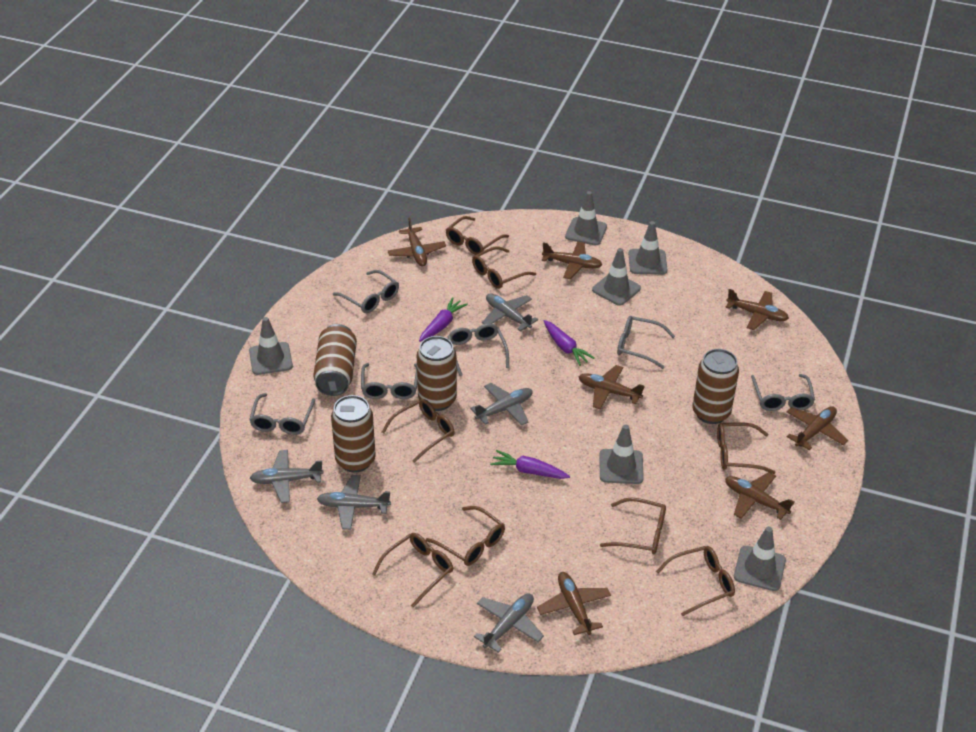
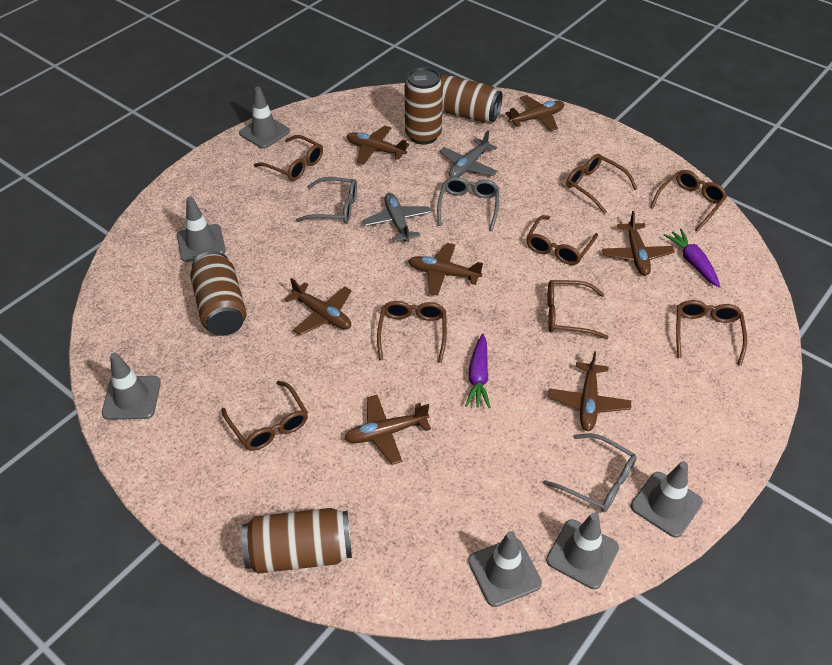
grey glasses: [249,393,315,435] [333,270,399,313] [361,363,417,399] [447,323,509,376] [617,316,675,369] [751,374,815,411] = 6 -> [296,177,357,223] [437,177,499,231] [543,433,637,512] = 3
grey plane: [250,450,324,503] [317,475,391,530] [470,383,533,426] [474,593,544,653] [482,293,538,331] = 5 -> [363,193,431,242] [439,130,498,178] = 2
purple carrot: [419,297,468,342] [490,450,570,479] [544,320,595,366] = 3 -> [465,334,491,408] [664,229,720,287] = 2

